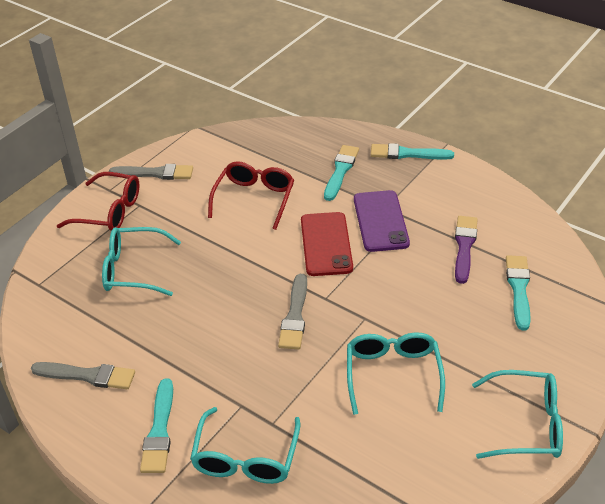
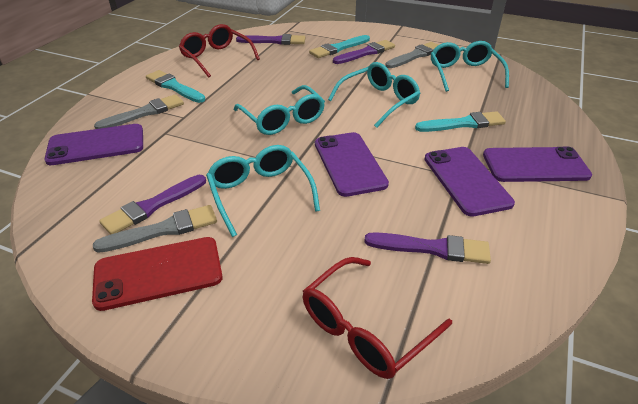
purple brush: [455,216,478,284] = 1 -> [99,175,206,235] [236,34,306,45] [333,40,395,64] [364,232,491,264] = 4
purple phone: [354,190,410,252] = 1 -> [44,124,143,165] [315,132,389,197] [424,147,515,216] [483,147,592,182] = 4
turquoise brush: [140,378,173,473] [324,145,359,201] [371,143,454,159] [506,255,530,331] = 4 -> [146,70,205,103] [309,35,370,58] [415,111,506,132] = 3

